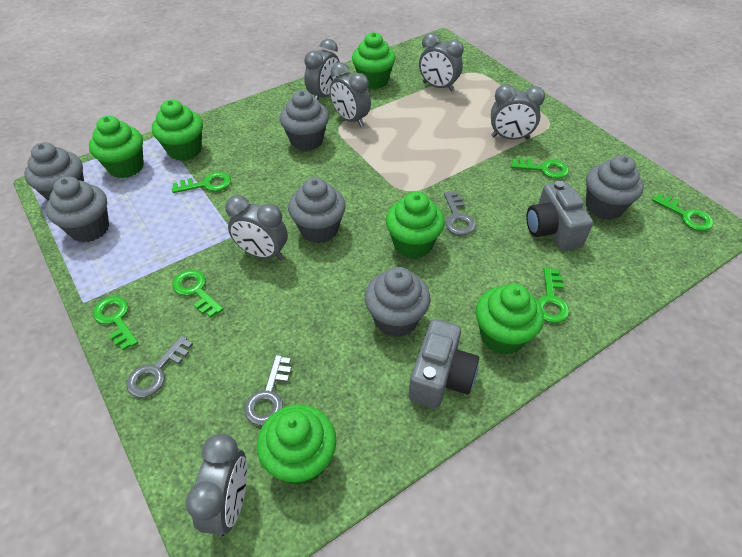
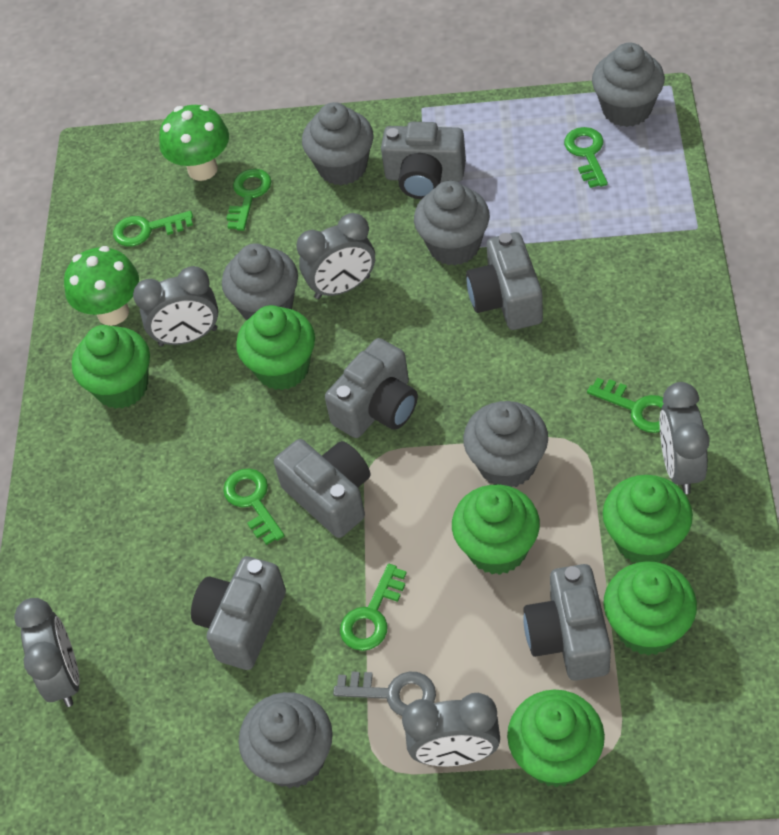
green mushroom: none = 0 -> [64,246,139,326] [159,105,229,181] = 2
grey camera: [409,319,479,409] [526,181,593,251] = 2 -> [191,556,286,670] [274,439,370,538] [325,338,418,438] [381,122,466,199] [466,232,543,330] [523,564,611,681] = 6
grey clock: [186,434,247,537] [225,195,288,260] [304,39,340,100] [330,62,371,127] [419,33,464,92] [491,84,545,140] = 6 -> [14,598,80,707] [133,266,219,346] [297,213,375,299] [402,693,500,767] [660,382,710,494] = 5
grey key: [126,336,193,398] [244,355,291,425] [444,192,475,235] = 3 -> [333,672,436,716] = 1

